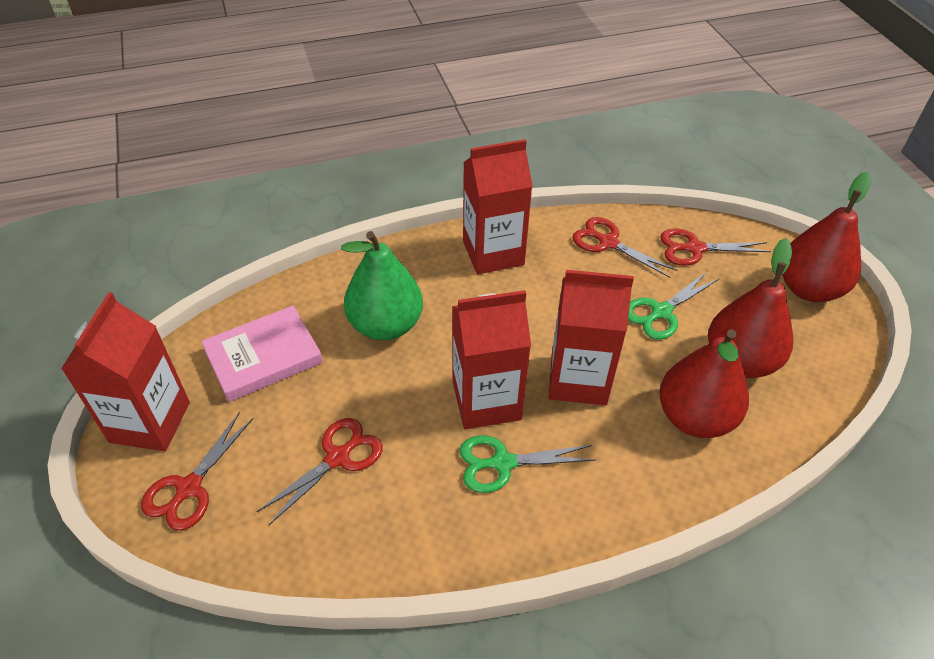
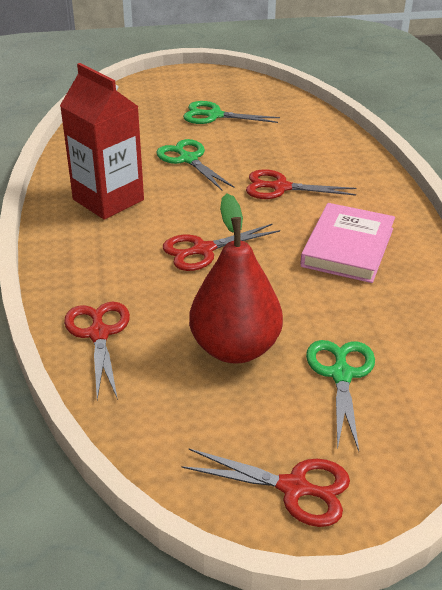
green pear: [341,231,423,340] = 1 -> none = 0
green scissors: [459,435,596,493] [628,272,720,340] = 2 -> [156,139,235,190] [183,101,280,124] [306,340,375,451] = 3
red carton: [61,292,190,452] [452,290,531,429] [463,139,533,274] [549,270,634,406] = 4 -> [60,63,144,219] = 1
red pear: [659,329,749,438] [708,238,793,378] [782,172,871,302] = 3 -> [189,194,283,364] = 1

